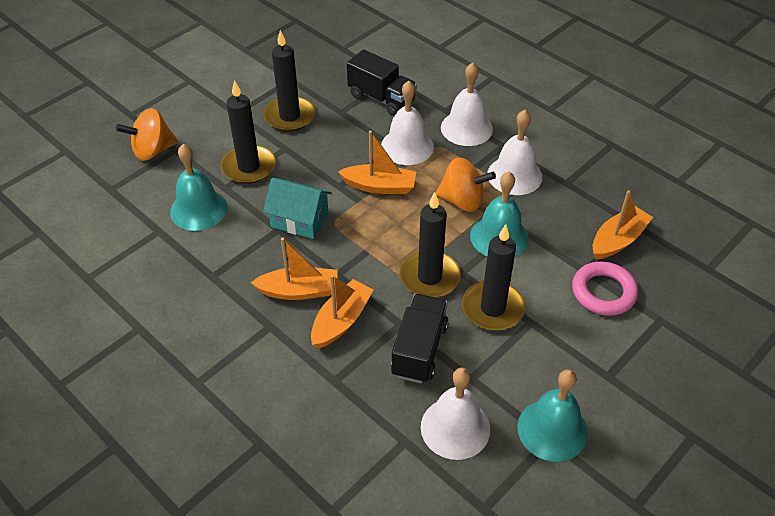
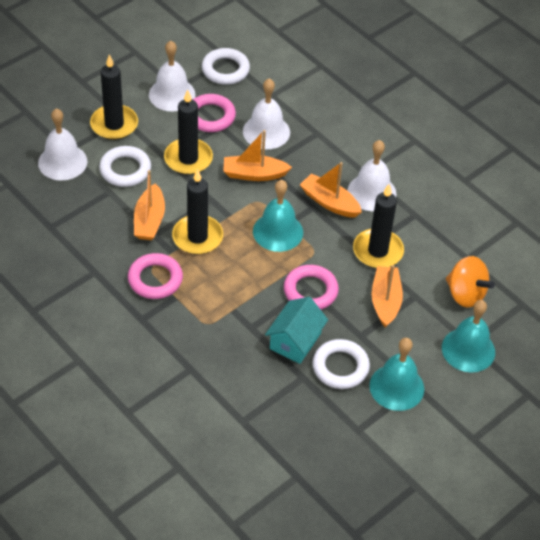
black truck: [347,49,417,116] [391,294,449,383] = 2 -> none = 0
orange spinning top: [116,108,178,161] [436,157,496,212] = 2 -> [446,256,495,308] = 1
pink ring: [572,261,638,316] = 1 -> [128,253,183,299] [193,94,236,132] [284,265,339,310] = 3
white ring: none = 0 -> [99,146,151,187] [202,48,250,85] [312,339,370,389] = 3

